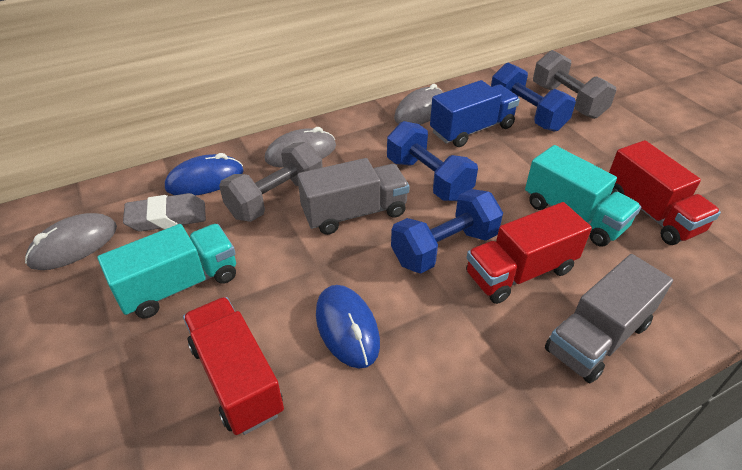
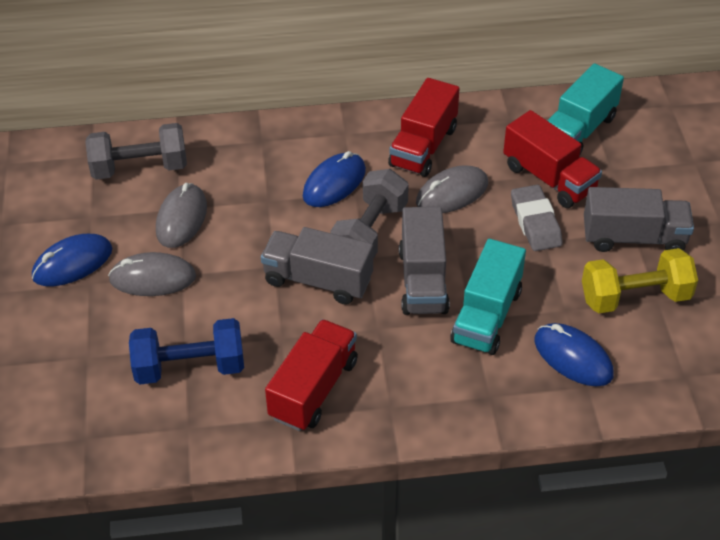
blue dumbbell: [387,121,478,201] [391,189,503,274] [491,63,576,132] = 3 -> [129,318,244,384] = 1
blue mouse: [165,153,244,196] [316,285,380,369] = 2 -> [32,234,112,286] [303,151,366,207] [534,323,613,386] = 3
blue truck: [430,80,520,147] = 1 -> none = 0
grey truck: [297,158,410,235] [545,254,673,383] = 2 -> [261,227,373,305] [399,207,450,315] [584,187,694,252] = 3
yellow dumbbell: none = 0 -> [582,248,698,313] = 1

